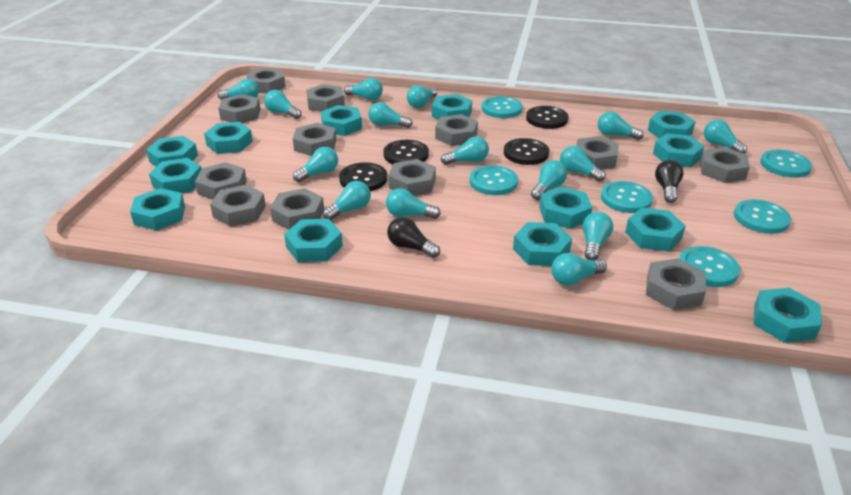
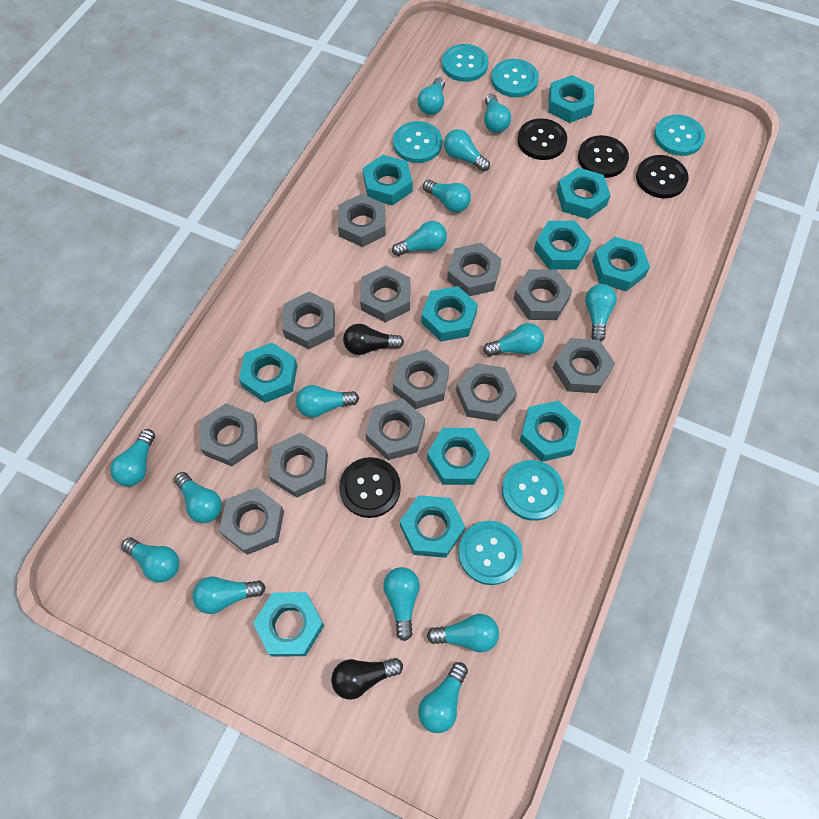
turquoise nut: [130,188,185,230] [146,136,198,167] [149,158,201,193] [204,122,253,154] [284,219,343,262] [321,105,362,136] [432,94,472,120] [513,222,572,266] [539,186,592,229] [625,208,686,251] [648,111,696,138] [653,133,704,167] [754,288,822,343] = 13 -> [239,343,297,403] [253,592,324,656] [363,155,412,206] [400,495,465,558] [421,286,478,342] [427,428,490,485] [520,401,581,462] [534,221,591,270] [548,75,594,123] [556,168,611,219] [592,237,650,291] = 11

